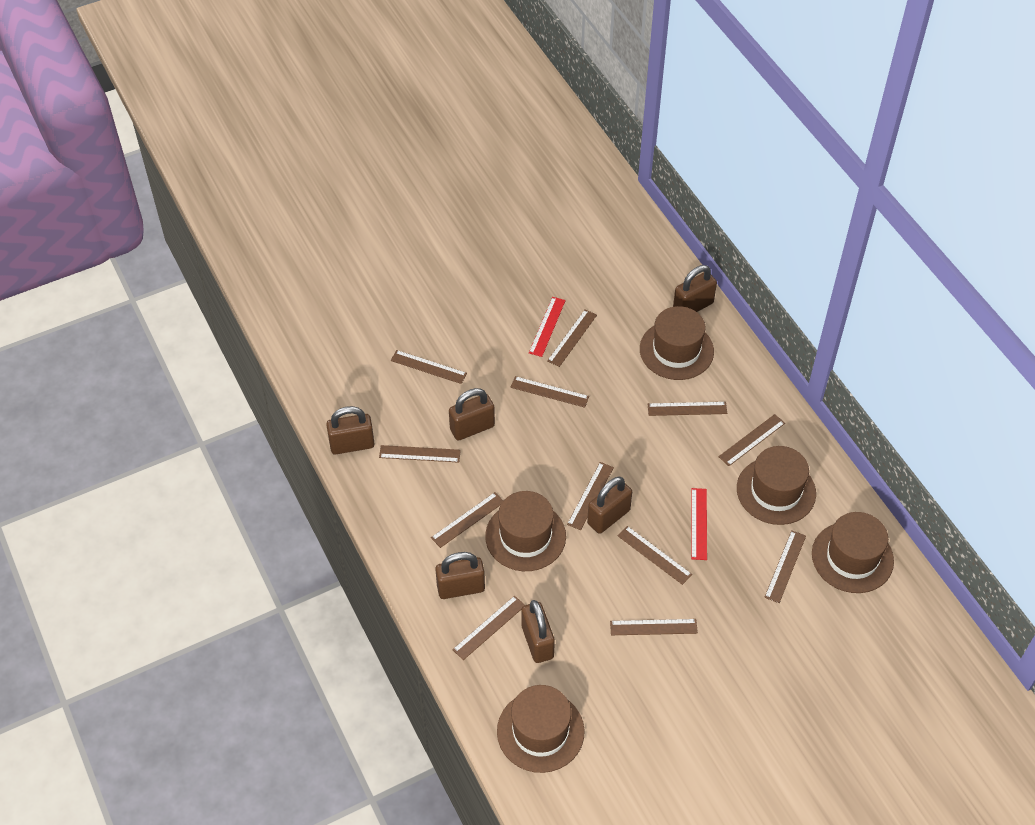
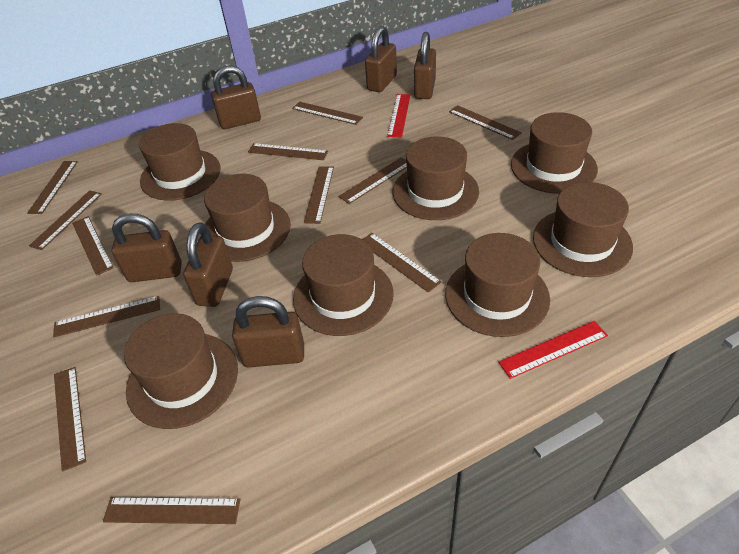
brown hat: [485,491,566,571] [497,685,584,773] [640,306,714,380] [737,446,816,525] [812,512,894,593] = 5 -> [124,313,238,429] [139,123,221,201] [204,174,291,262] [293,234,394,336] [392,136,479,220] [445,233,550,337] [511,112,598,194] [533,182,633,277] = 8

